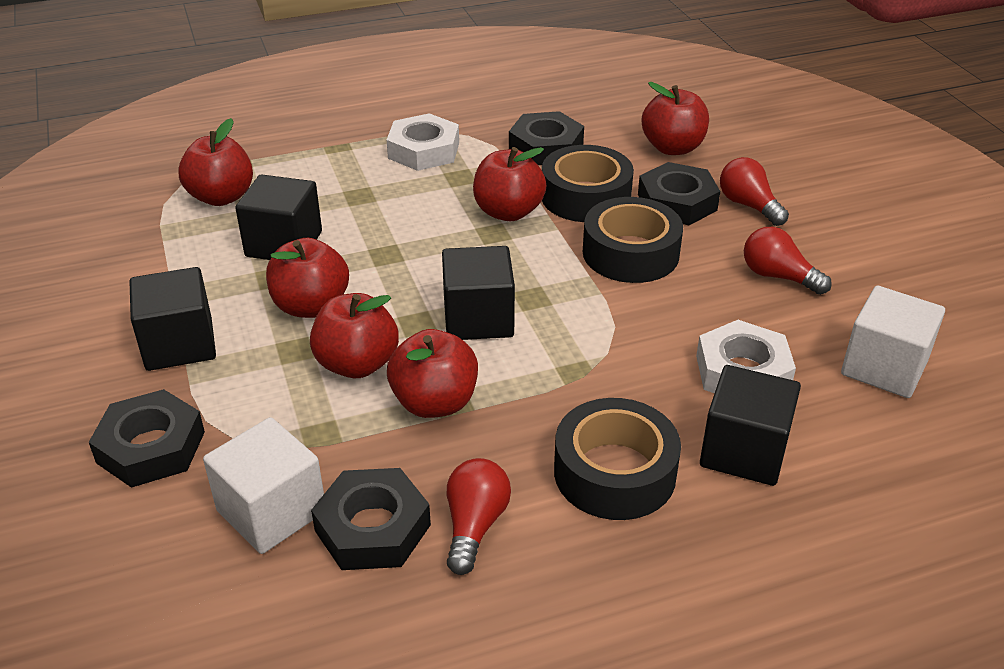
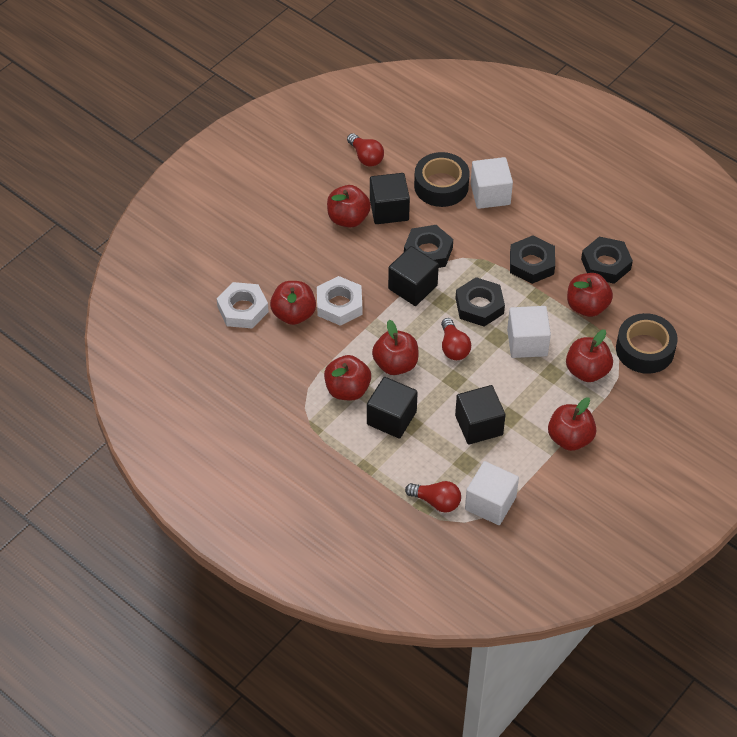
black tape: [542,145,634,222] [554,398,681,520] [583,197,683,283] = 3 -> [414,152,470,207] [616,313,678,374] = 2
red apple: [178,118,253,206] [266,238,349,318] [310,293,399,378] [387,329,478,418] [473,147,547,221] [642,82,709,155] = 6 -> [270,281,316,325] [324,355,371,401] [327,185,371,228] [372,320,419,375] [548,397,596,451] [566,329,613,382] [567,273,613,317] = 7
white cube: [203,417,324,554] [841,286,945,398] = 2 -> [465,461,519,525] [471,157,513,209] [507,306,551,358] = 3

